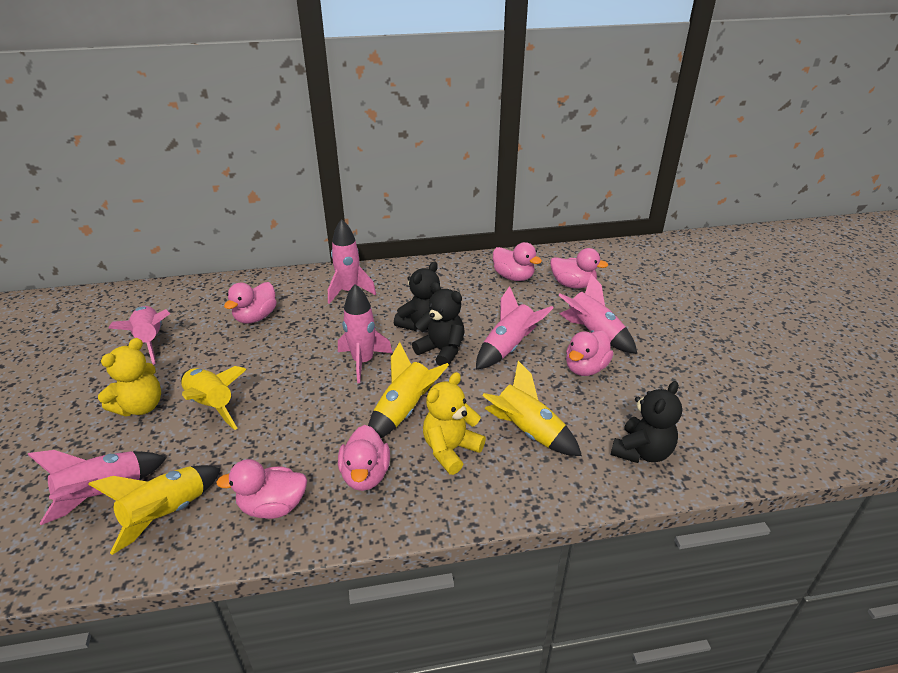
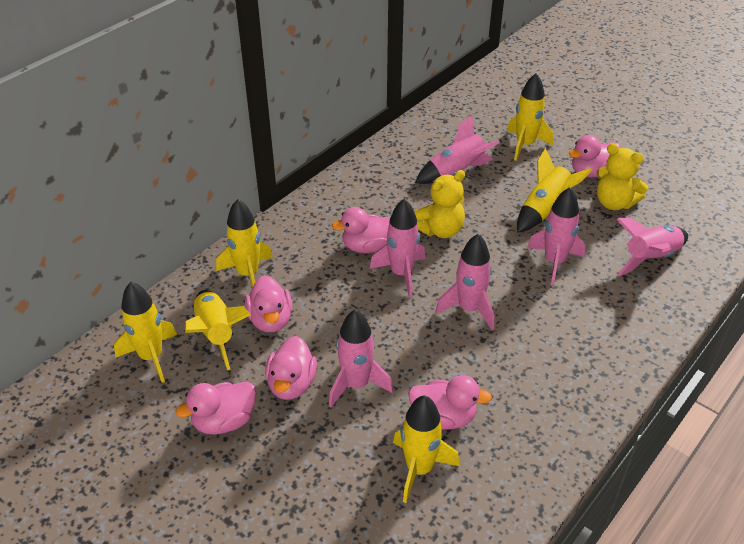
black teddy bear: [394,261,440,331] [412,282,465,366] [611,381,682,463] = 3 -> none = 0
yellow rocket: [88,465,221,555] [181,366,247,430] [368,342,449,438] [482,361,582,456] = 4 -> [114,282,177,383] [185,290,251,370] [216,199,273,288] [393,395,460,503] [507,73,553,161] [517,148,592,233] = 6

